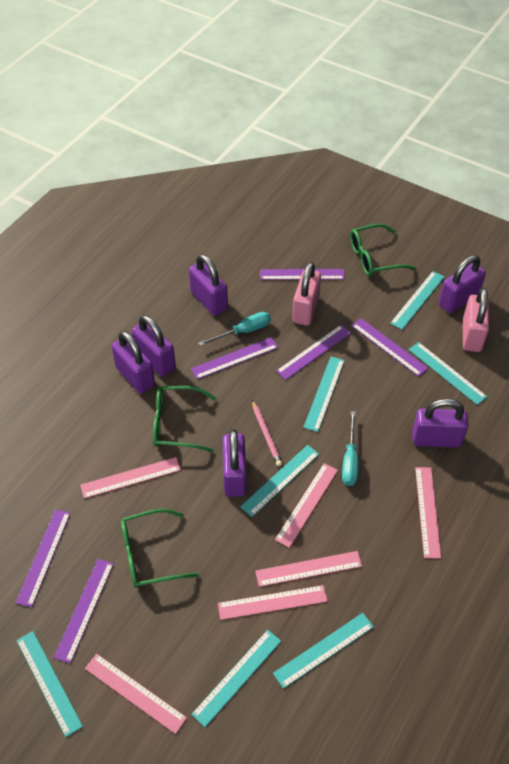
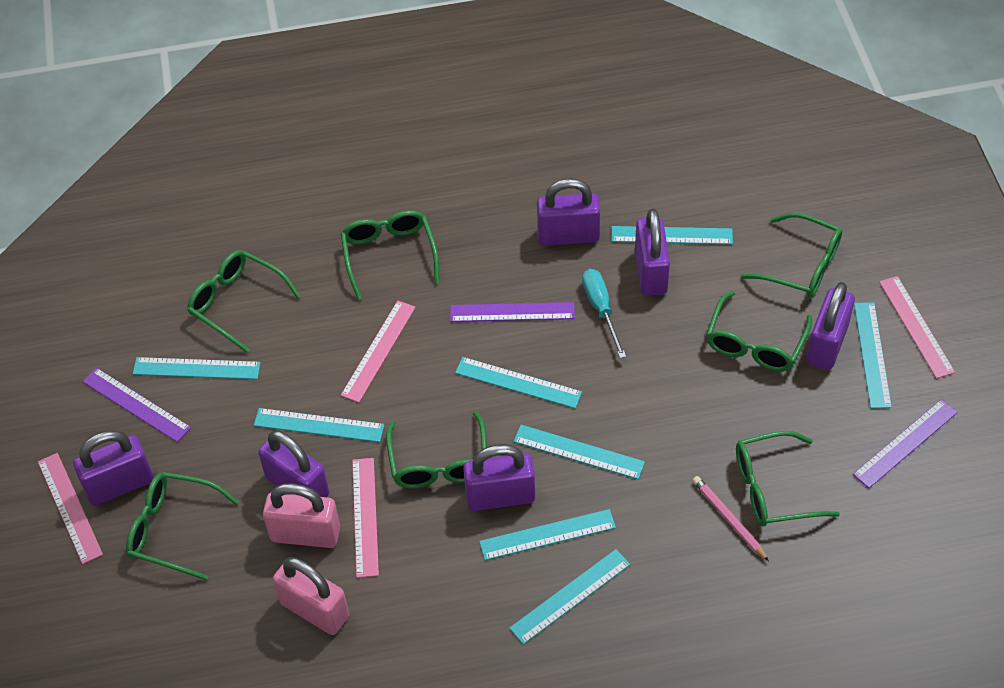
green glasses: [121,509,199,588] [153,386,217,452] [350,224,416,276] = 3 -> [126,472,239,580] [187,250,301,353] [341,210,439,299] [386,411,487,488] [706,291,812,371] [736,431,840,527] [741,213,842,298] = 7
pink ruler: [80,457,180,498] [85,654,187,734] [218,585,327,620] [255,551,362,587] [275,463,338,548] [415,467,441,559] = 6 -> [38,453,103,564] [341,301,415,402] [352,458,379,578] [879,276,955,379] = 4
purple ruler: [16,509,71,607] [54,559,114,663] [191,337,278,379] [260,269,345,280] [276,325,351,380] [352,318,428,377] = 6 -> [82,368,191,442] [450,302,575,322] [853,399,958,488] = 3
turquoise ruler: [16,631,83,737] [191,630,281,727] [240,445,319,517] [273,613,374,689] [303,357,345,432] [390,271,444,330] [409,342,487,405] = 7 -> [133,357,261,379] [254,408,384,442] [455,357,582,408] [479,509,616,560] [509,549,630,645] [514,425,645,479] [611,226,733,244] [854,302,892,408] = 8
turquoise screwdriver: [199,312,271,346] [342,411,359,486] = 2 -> [582,269,626,358] = 1

